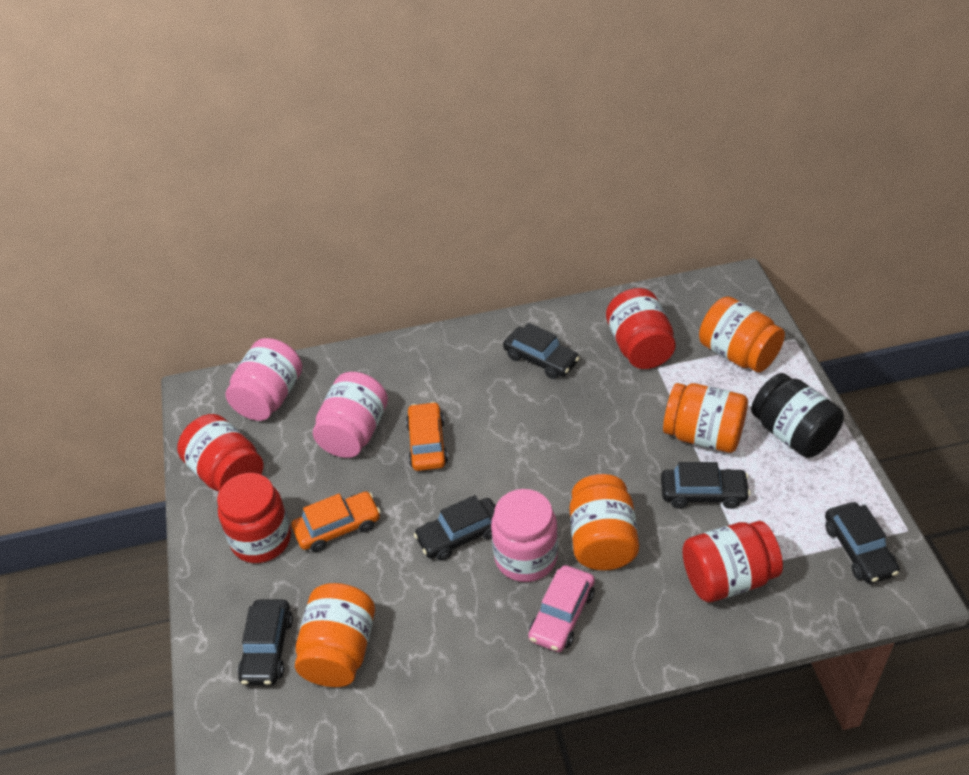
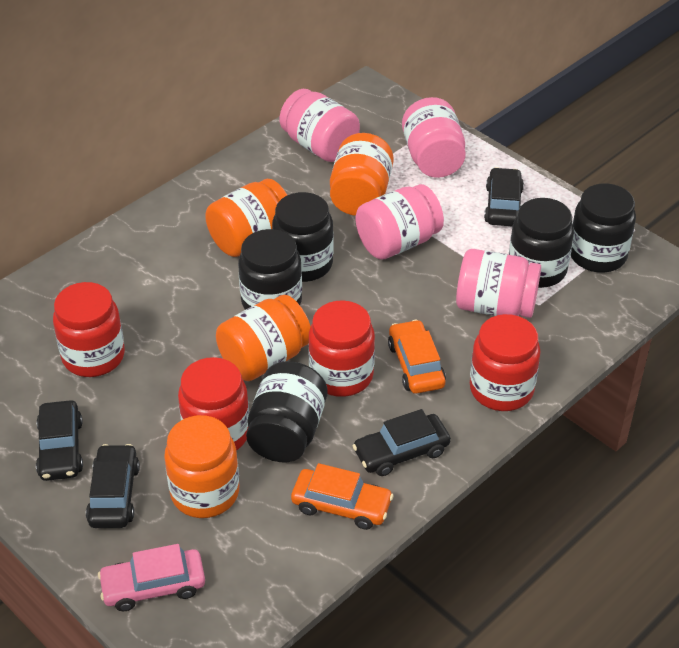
black car: [238,600,293,686] [414,495,496,561] [503,323,580,379] [661,462,751,509] [825,502,900,584] = 5 -> [36,400,83,481] [86,444,140,528] [353,409,451,476] [484,167,524,226] = 4
black jar: [751,373,844,458] = 1 -> [238,229,302,310] [246,361,327,462] [272,192,333,282] [509,198,574,288] [571,183,636,273] = 5
pink jar: [226,338,302,421] [313,372,388,458] [491,489,558,582] = 3 -> [279,89,360,162] [356,184,444,259] [402,97,466,178] [456,249,541,318] = 4

